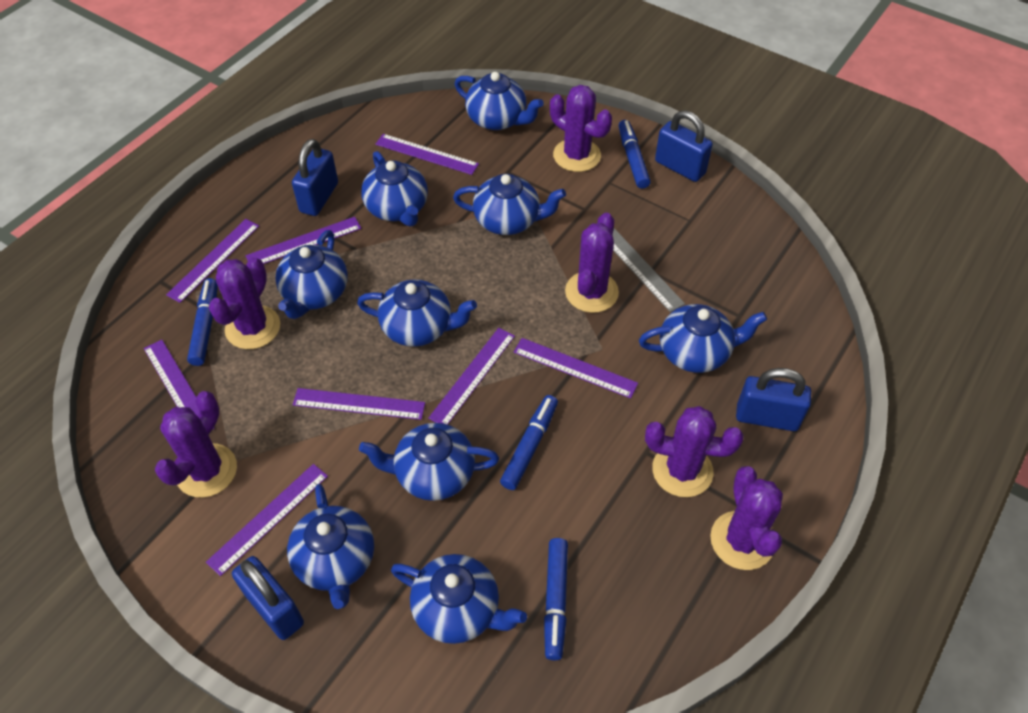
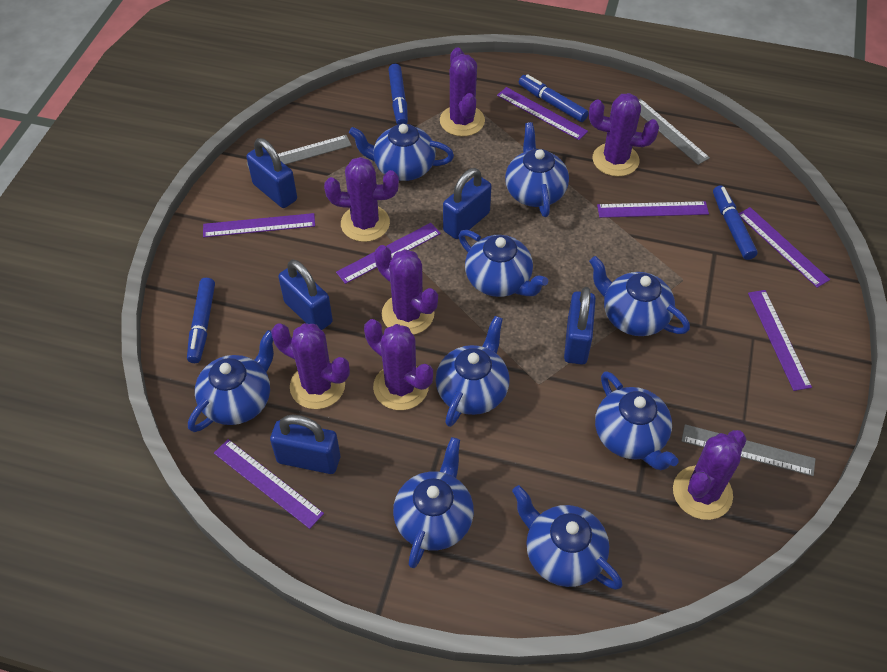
blue padlock: [232,556,304,640] [292,139,338,216] [655,110,713,182] [736,368,811,431] = 4 -> [246,138,297,208] [270,415,340,474] [278,260,333,330] [443,168,491,239] [564,287,596,365] = 5
grey ruler: [613,228,685,312] = 1 -> [247,135,352,168] [639,99,710,165] [682,424,816,476] = 3
purple cactus: [155,391,237,498] [209,257,280,349] [550,85,612,172] [565,213,619,313] [645,406,744,497] [710,466,783,570] = 6 -> [271,323,350,409] [324,157,399,242] [364,319,433,410] [374,245,438,335] [440,48,485,137] [589,93,659,177] [673,430,746,520] = 7
purple ruler: [144,340,215,430] [166,219,259,303] [206,464,328,576] [245,217,361,264] [293,388,425,420] [375,134,479,175] [428,328,515,425] [514,338,638,399] = 8 -> [203,213,315,237] [214,439,324,529] [336,223,441,284] [497,87,588,140] [597,201,709,218] [739,207,830,288] [748,290,812,391] = 7

